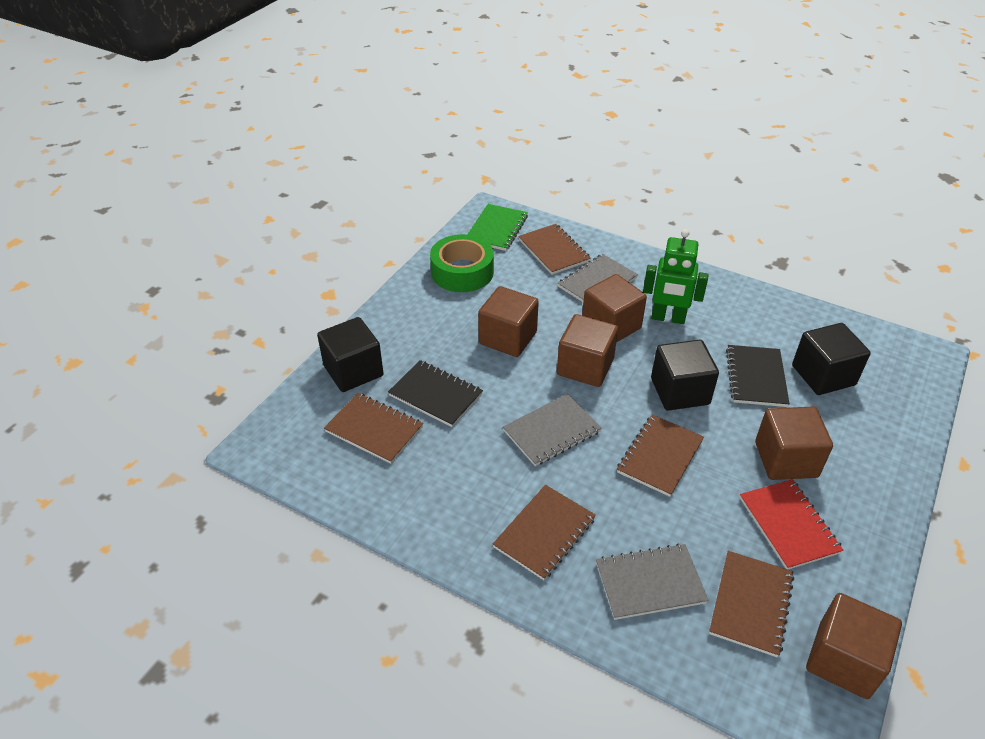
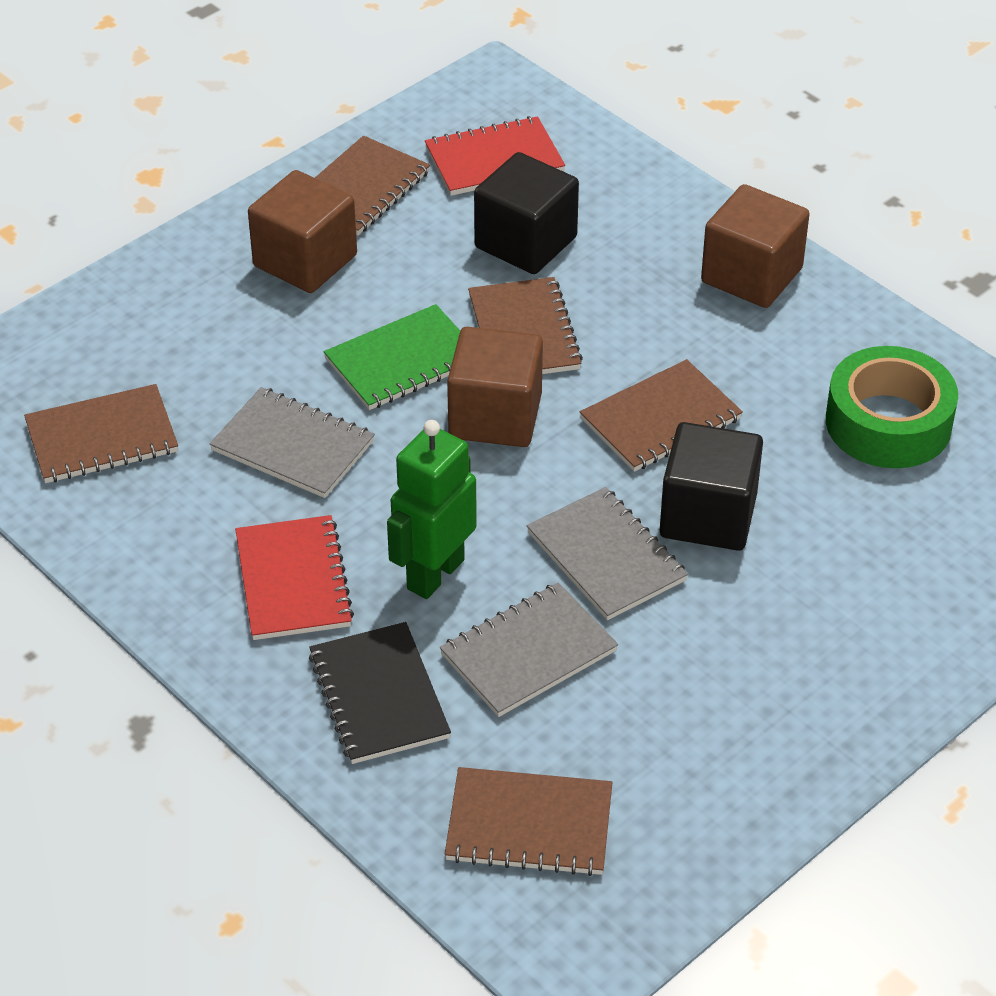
black cube: [317,317,384,392] [651,340,719,411] [792,323,871,395] = 3 -> [474,152,579,274] [660,422,763,551] = 2
black notebook: [388,360,483,427] [726,345,790,407] = 2 -> [309,622,451,764] = 1
brown cube: [478,286,539,357] [557,314,618,387] [582,274,647,342] [755,406,833,480] [806,593,902,699] = 5 -> [248,170,357,293] [447,327,543,447] [701,184,809,308] = 3
red notebook: [740,479,844,570] = 1 -> [235,515,354,640] [425,116,565,196] = 2

